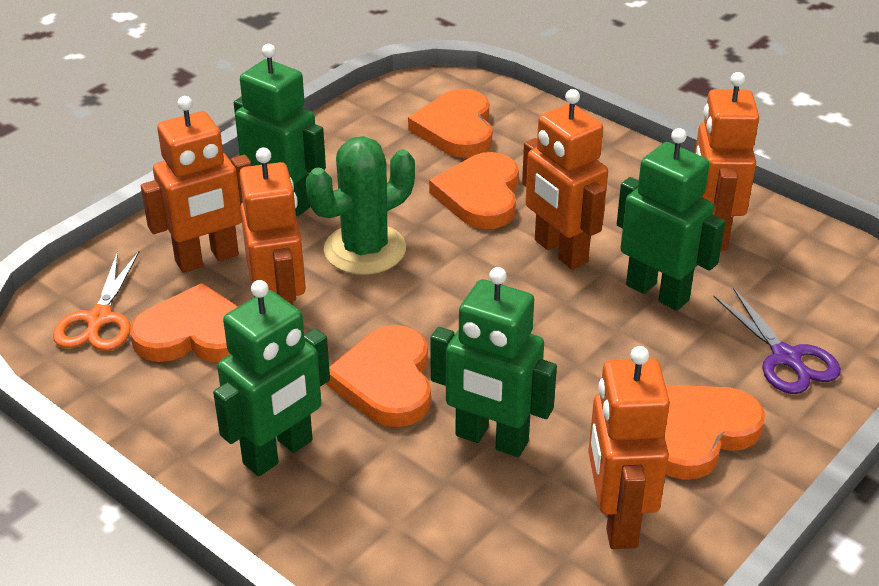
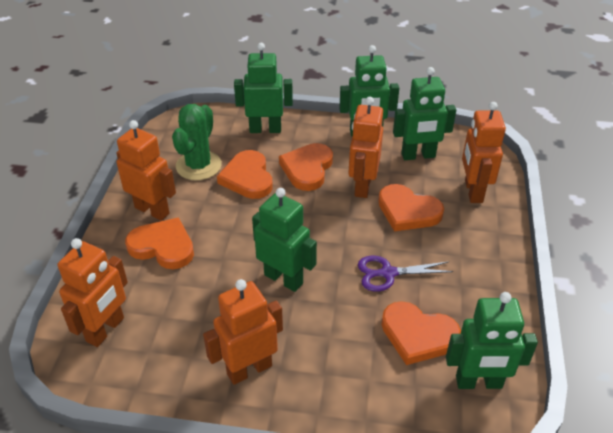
green robot: [213,280,330,476] [234,44,326,216] [430,267,557,457] [617,128,725,311] = 4 -> [234,43,293,133] [252,188,317,292] [339,45,399,137] [393,67,456,160] [446,292,538,389] = 5
orange scissors: [53,251,139,351] = 1 -> none = 0

